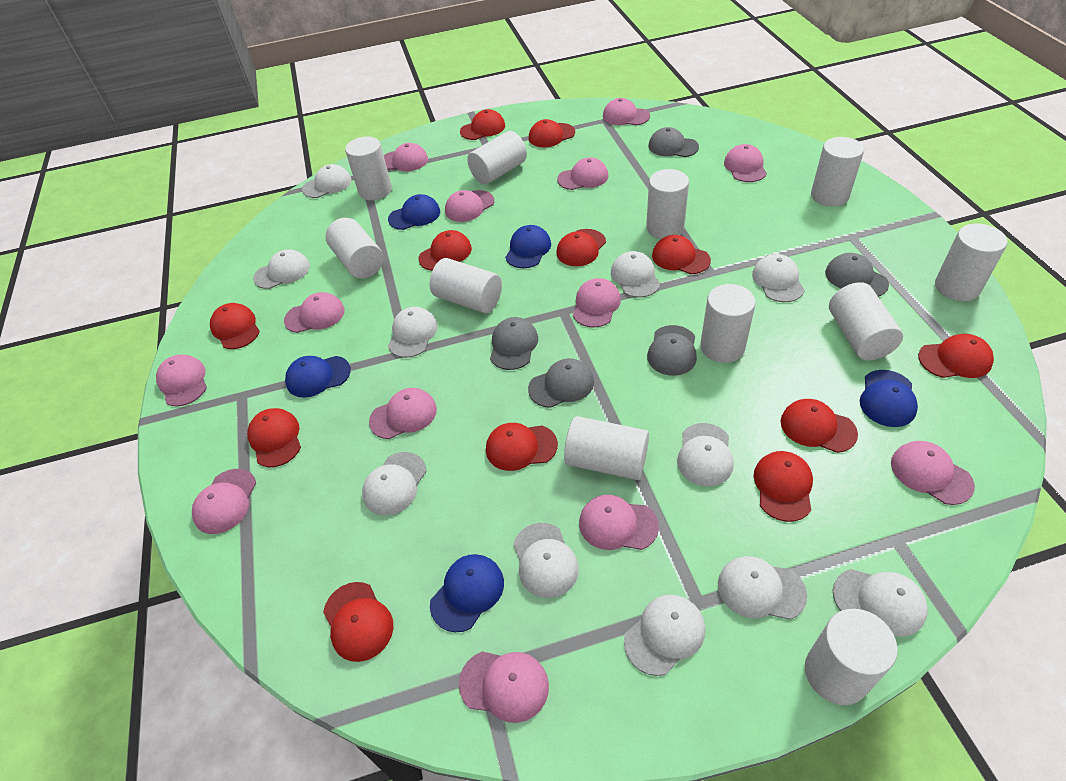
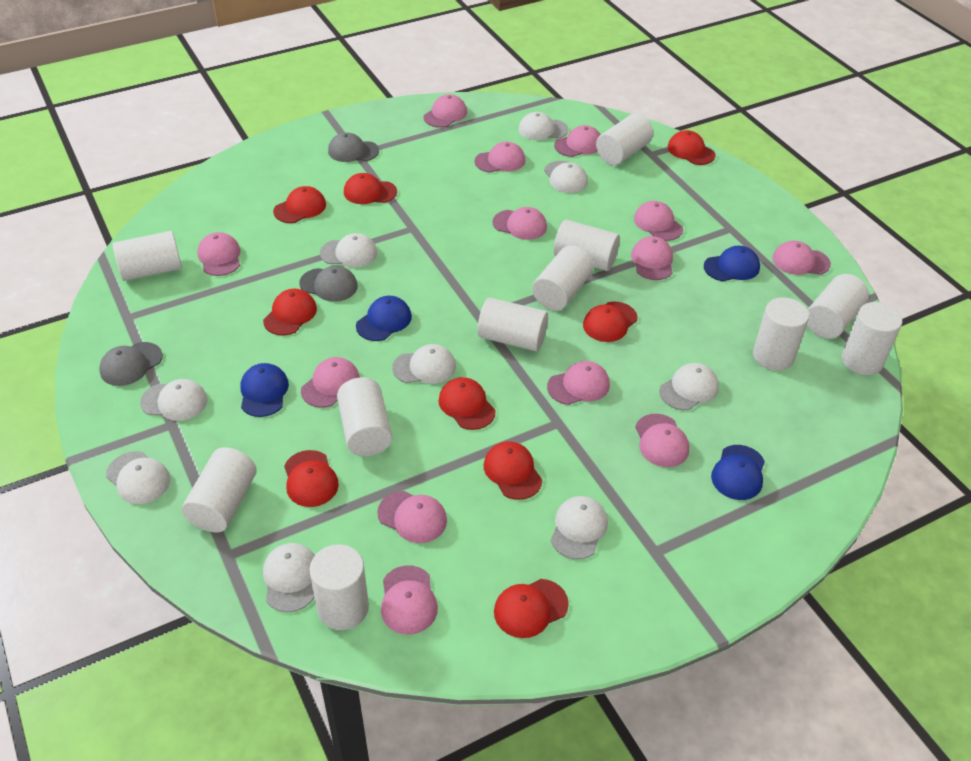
blue cap: [285,356,351,398] [388,194,440,230] [430,554,504,632] [505,225,551,268] [860,370,918,427] = 5 -> [240,363,289,417] [356,296,412,341] [704,246,760,281] [711,445,765,500] = 4
grey cap: [490,317,538,370] [528,358,594,408] [647,325,697,376] [648,127,699,157] [825,253,889,297] = 5 -> [99,342,163,386] [299,266,358,302] [328,132,379,162] = 3
red cap: [210,303,260,349] [247,408,301,467] [323,582,393,662] [418,230,472,271] [460,109,505,140] [486,423,558,471] [529,119,575,147] [556,229,606,266] [652,235,711,274] [754,451,813,522] [781,399,858,453] [918,334,994,378] = 12 -> [263,289,317,335] [273,186,326,223] [284,450,339,507] [344,173,397,204] [438,377,495,430] [483,441,542,500] [494,579,569,638] [583,301,637,342] [668,130,715,165] = 9
white cap: [253,249,310,289] [302,164,351,198] [362,452,426,515] [388,307,438,358] [513,523,579,598] [611,251,660,298] [624,595,705,676] [677,423,734,486] [718,556,807,620] [752,254,805,302] [833,569,928,637] = 11 -> [106,451,170,504] [140,379,208,421] [263,543,315,612] [320,233,377,268] [392,344,456,384] [519,112,568,140] [544,161,588,193] [551,496,608,559] [659,363,719,410] = 9

